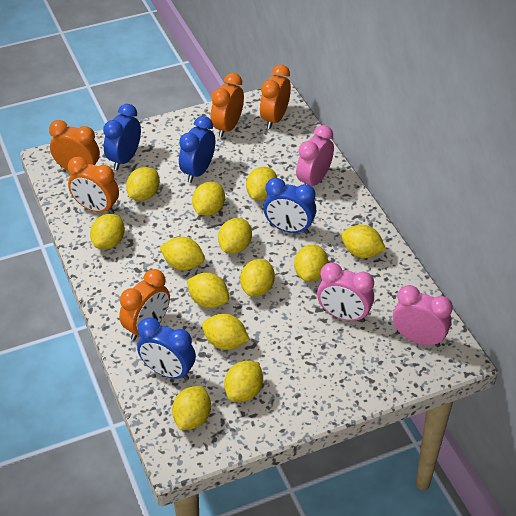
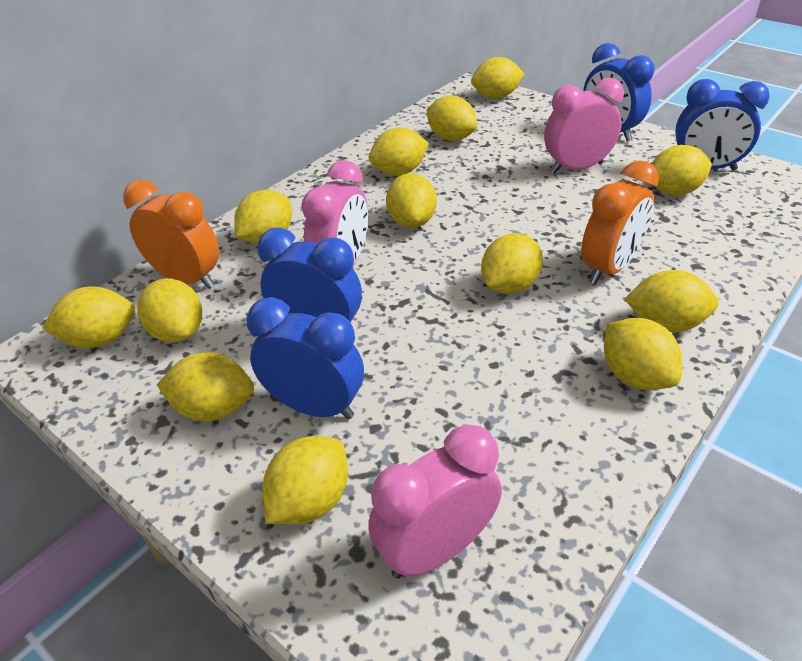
orange clock: [49,120,100,170] [68,157,119,214] [119,269,170,340] [211,73,244,138] [260,65,291,129] = 5 -> [123,180,219,289] [581,160,659,284] = 2

